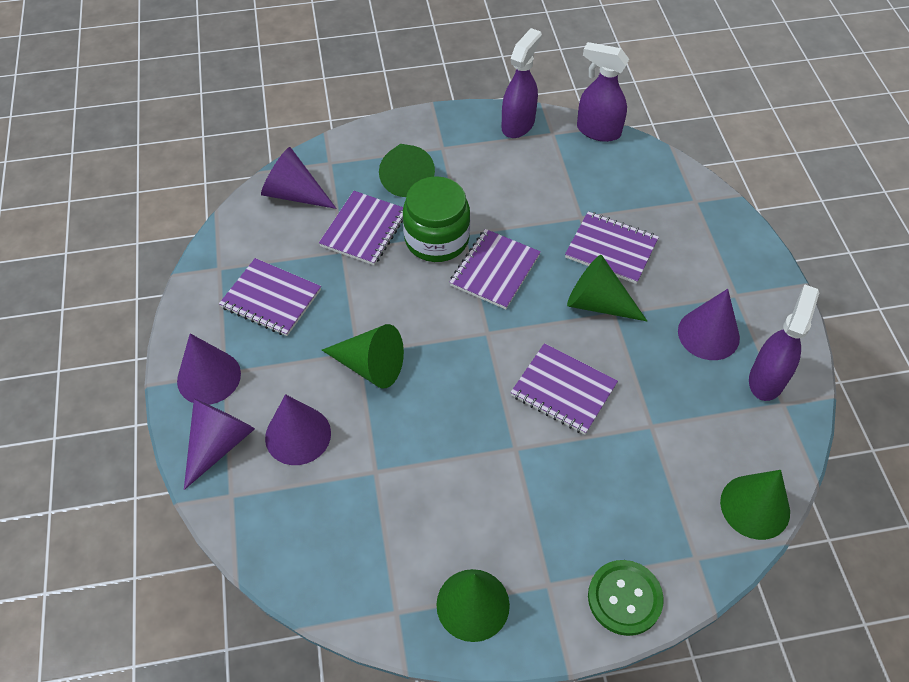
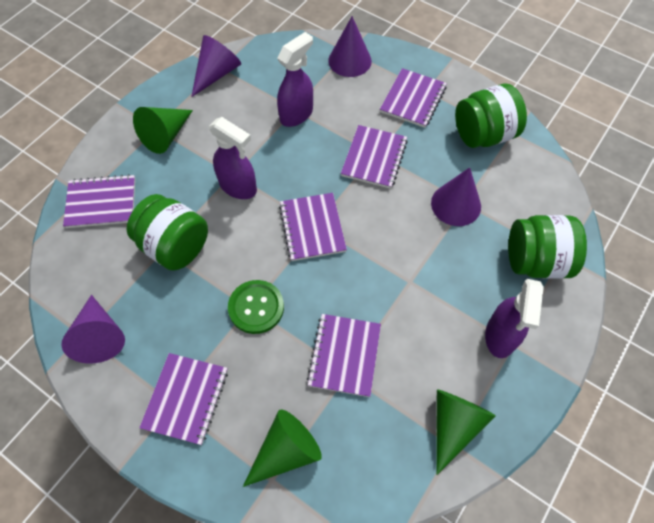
green cone: [322,324,404,389] [379,144,435,197] [436,569,510,642] [567,255,647,321] [720,470,790,540] = 5 -> [133,107,193,154] [243,410,322,487] [436,389,496,475] = 3
green jar: [403,176,470,262] = 1 -> [127,194,208,271] [455,83,527,148] [508,215,587,279] = 3
purple cone: [177,334,241,405] [184,399,255,490] [261,147,337,209] [265,394,331,465] [678,289,740,360] = 5 -> [62,295,125,364] [191,35,241,97] [328,16,372,77] [431,167,481,226] = 4
purple notebook: [219,258,321,336] [319,191,403,265] [449,229,541,309] [511,343,618,435] [565,211,659,284] = 5 -> [63,174,135,228] [139,353,228,445] [279,193,347,261] [307,314,381,397] [341,125,408,189] [380,68,447,128] = 6

